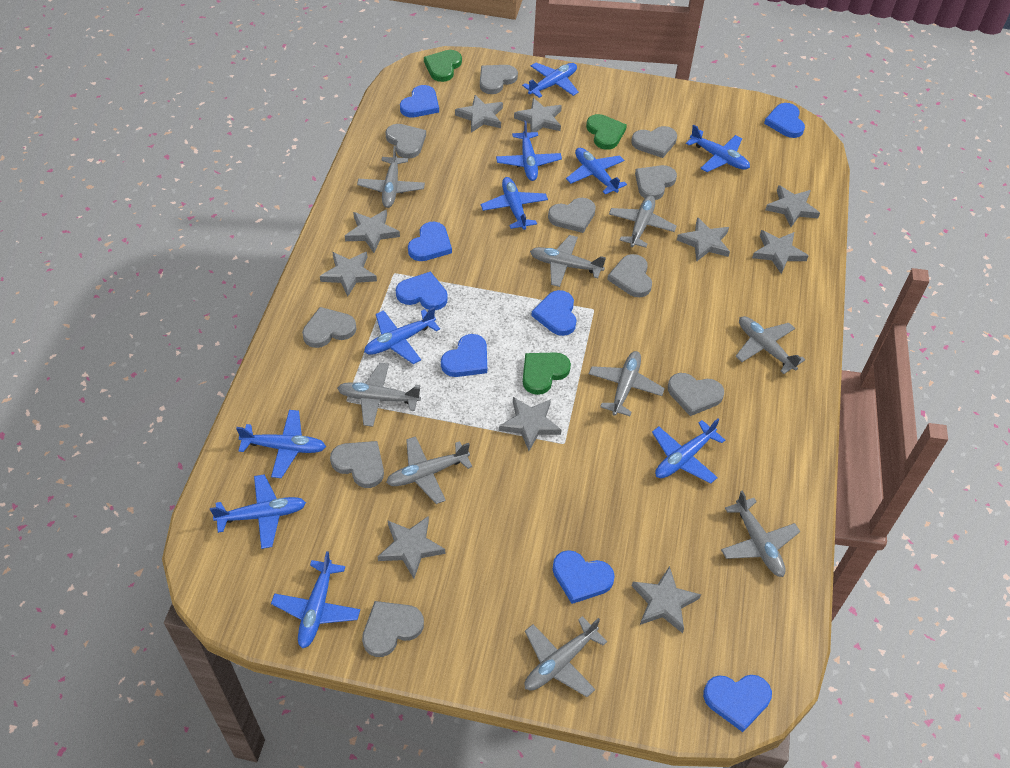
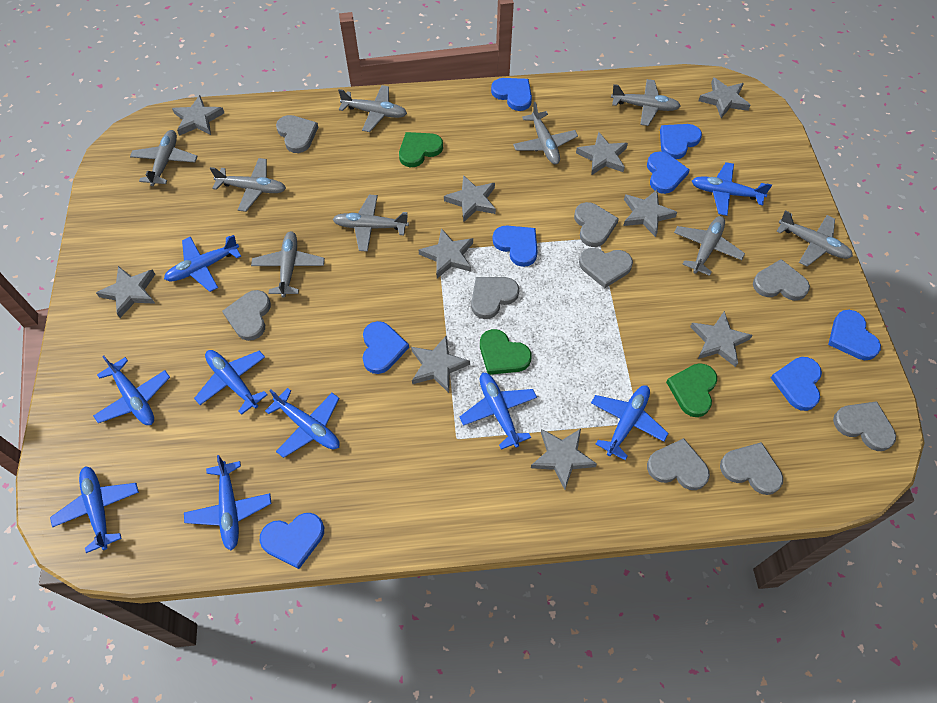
blue plane: [210,475,306,549] [236,410,326,478] [271,551,360,648] [364,307,440,364] [481,177,548,230] [496,121,562,181] [522,62,579,98] [566,148,627,195] [652,418,725,484] [686,124,750,172] = 10 -> [50,466,139,553] [93,355,170,425] [164,235,241,292] [184,455,272,551] [194,350,268,415] [265,388,339,458] [460,373,537,449] [591,385,669,460] [692,162,772,216] = 9
grey heart: [302,307,357,348] [330,441,384,488] [362,601,424,657] [385,124,426,159] [480,65,518,94] [548,198,596,233] [607,254,652,297] [631,126,677,158] [635,165,677,200] [668,373,724,416] = 10 -> [222,290,271,341] [276,115,318,153] [471,277,519,319] [574,202,619,247] [579,248,633,288] [647,438,710,490] [720,442,783,495] [753,259,810,301] [833,401,896,451] = 9

